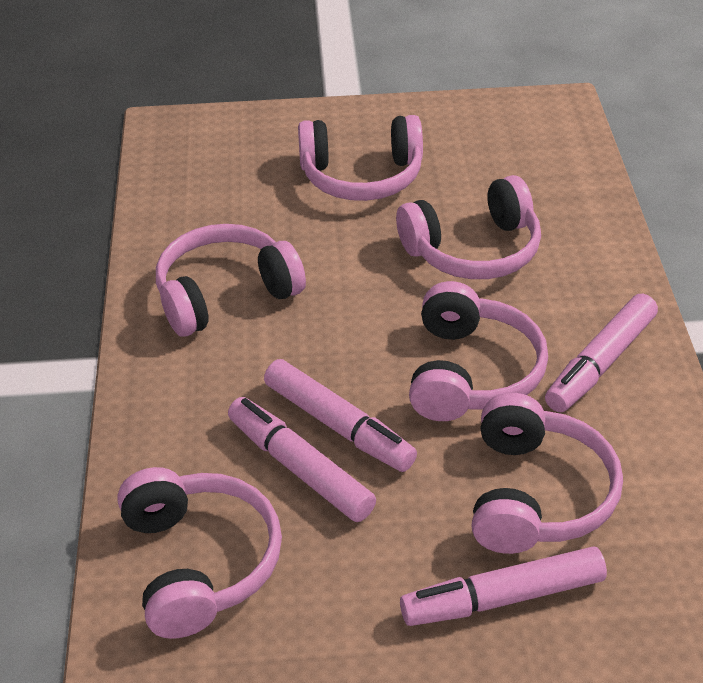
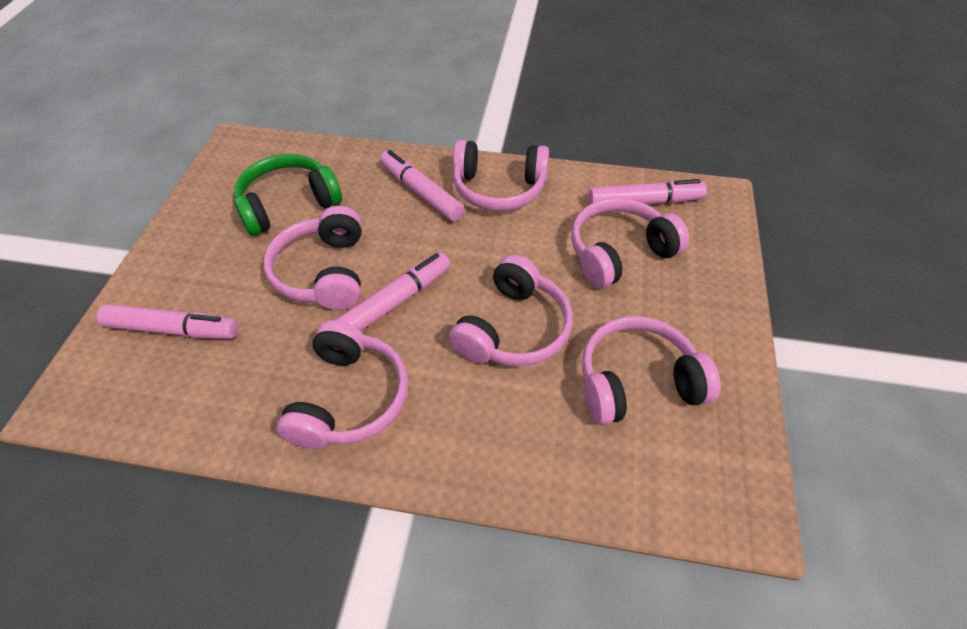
green headphones: none = 0 -> [234,154,342,236] = 1

